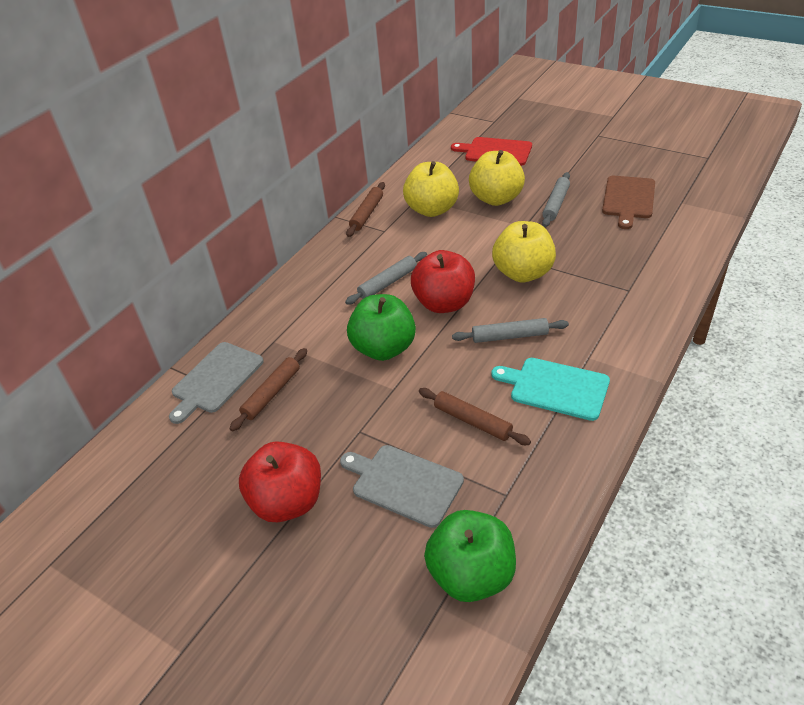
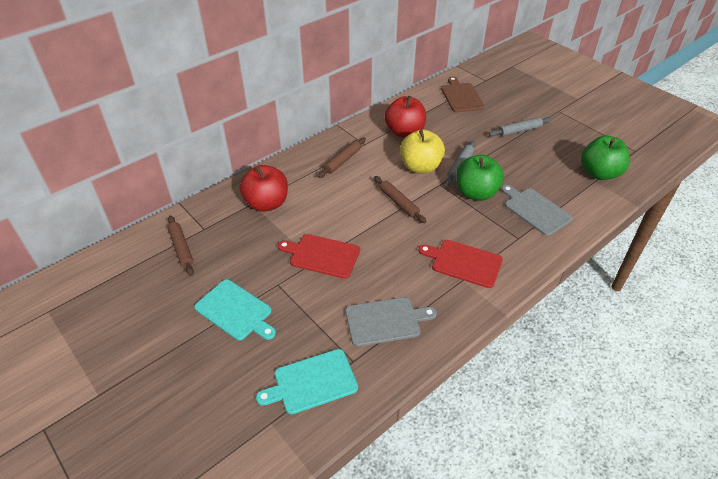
grey rolling pin: [345,252,427,305] [452,318,569,343] [542,172,570,227] = 3 -> [445,141,476,186] [489,117,552,137] = 2
red cutting board: [451,137,532,166] = 1 -> [278,234,360,279] [418,240,503,288] = 2
turquoise cutting board: [491,358,610,421] = 1 -> [194,279,276,340] [256,349,358,414] = 2
yellow apple: [403,161,459,217] [469,150,525,206] [492,221,556,283] = 3 -> [400,129,445,174] = 1

